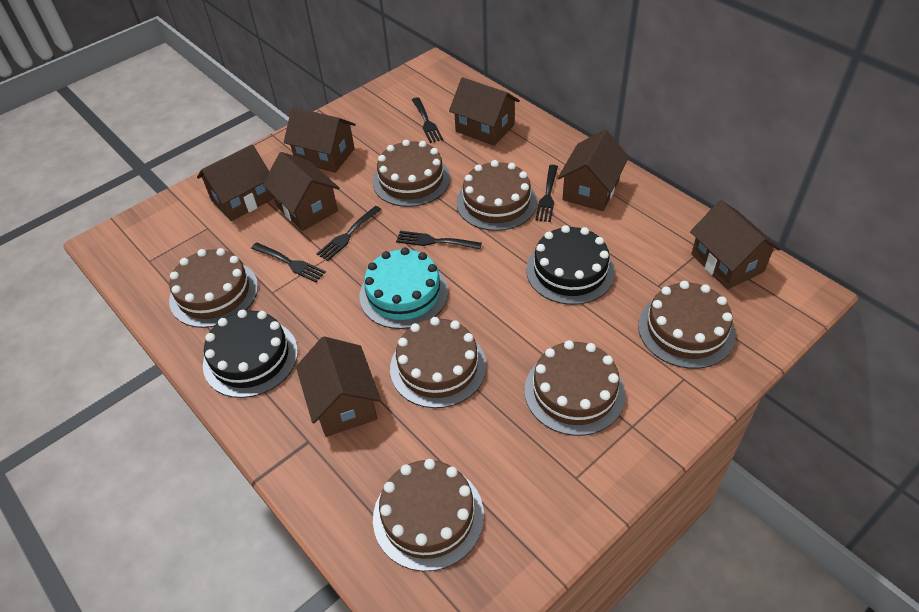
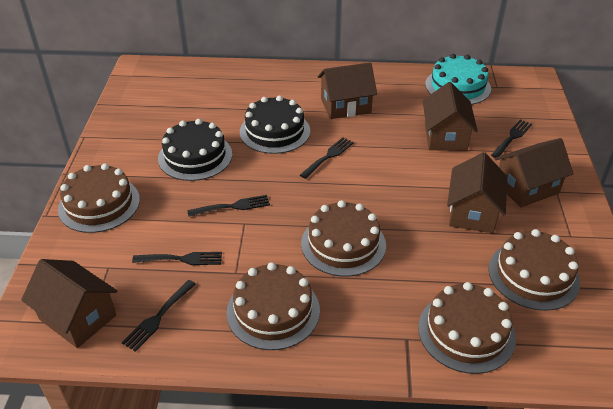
brown cake: [169,248,258,328] [373,140,450,207] [373,459,484,571] [390,317,486,408] [456,160,537,231] [525,340,626,436] [638,281,736,369] = 7 -> [58,163,140,233] [227,262,320,350] [301,200,386,277] [418,282,516,374] [488,229,580,311] = 5
brown house: [197,144,274,221] [263,152,340,231] [284,107,356,173] [296,336,381,437] [449,77,520,146] [558,130,629,211] [690,200,781,289] = 7 -> [21,259,117,348] [318,62,377,119] [423,82,478,151] [447,152,507,233] [494,138,574,207] = 5

